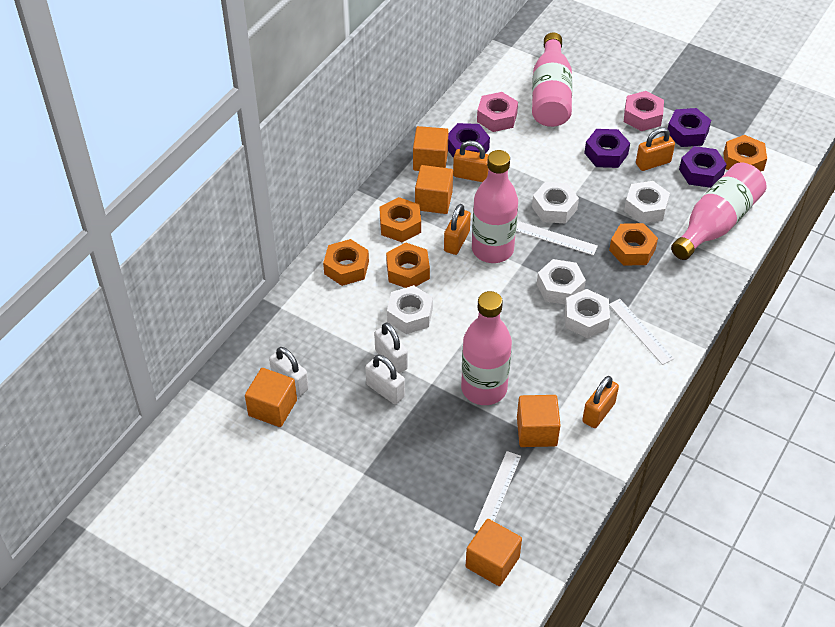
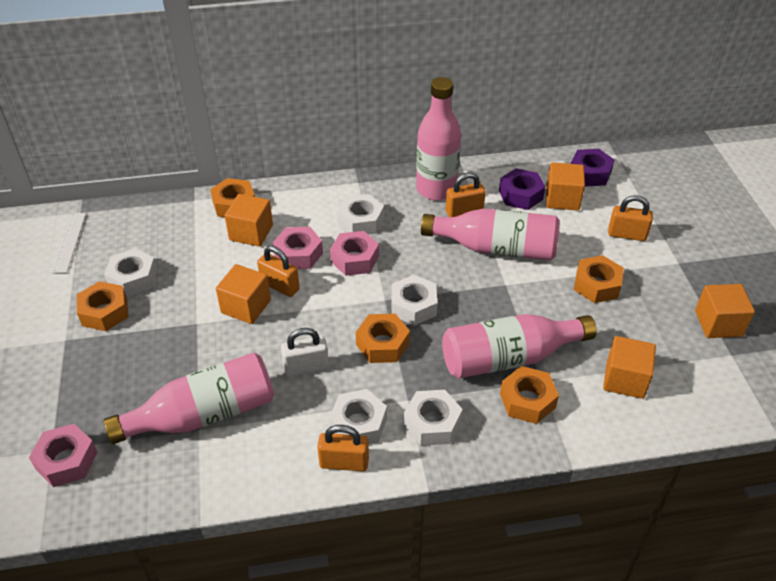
pink nut: [477,92,518,132] [624,91,664,131] = 2 -> [29,424,98,487] [273,227,323,269] [330,231,379,276] = 3
purple nut: [448,123,490,158] [584,129,630,168] [668,108,711,147] [679,146,727,188] = 4 -> [499,168,545,210] [571,149,614,187] = 2
white padlock: [269,347,309,397] [365,355,405,404] [374,322,408,373] = 3 -> [281,328,329,376] = 1
white ruler: [474,451,521,531] [516,221,598,255] [609,299,674,365] = 3 -> [52,213,86,273] = 1

